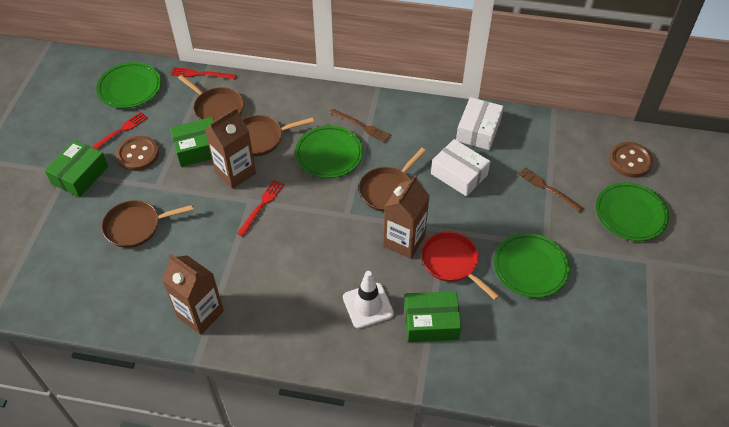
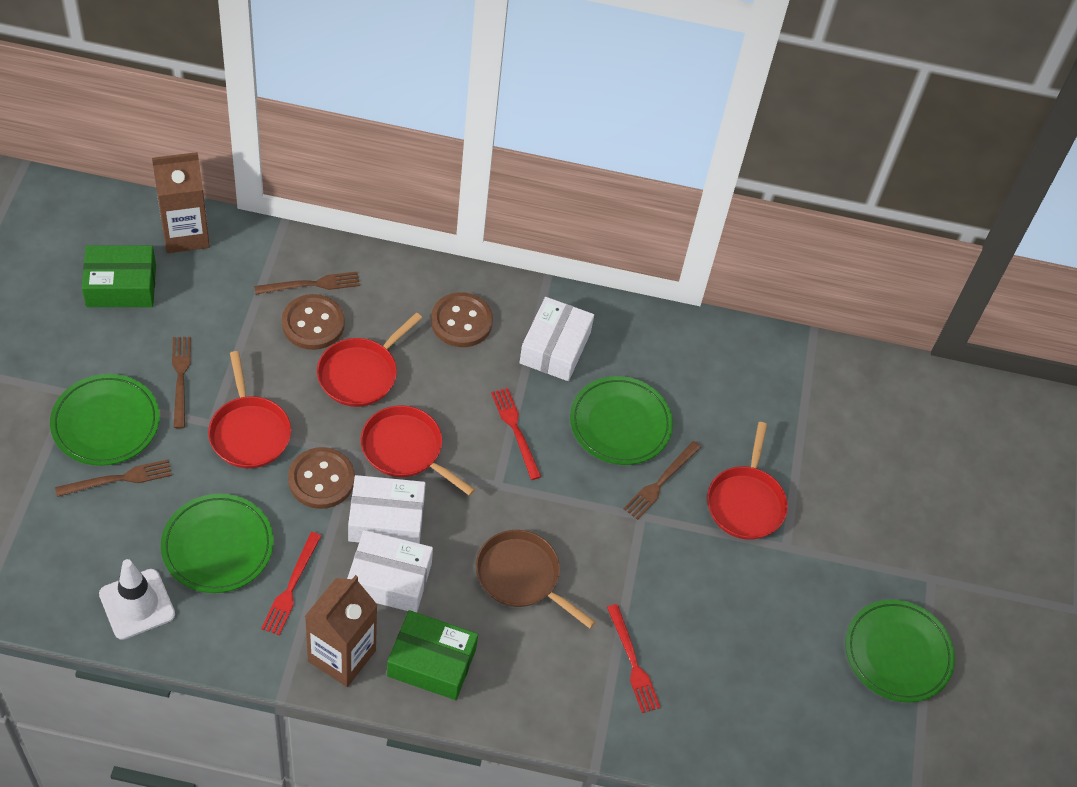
brown button: [116,136,159,171] [609,142,653,177] = 2 -> [282,294,345,350] [288,447,355,509] [431,292,493,347] = 3
brown carton: [162,254,224,335] [205,108,256,189] [383,175,430,259] = 3 -> [152,152,210,253] [305,575,377,687] = 2
brown fork: [329,109,391,143] [518,167,583,212] = 2 -> [55,459,172,497] [172,337,191,428] [254,272,360,294] [624,441,701,520] = 4
brown pan: [102,200,194,248] [178,75,244,121] [242,115,314,156] [359,148,426,212] = 4 -> [476,530,596,629] = 1
green box: [44,140,108,197] [170,117,214,167] [404,291,461,342] = 3 -> [82,245,156,307] [387,610,478,700] = 2
red pan: [421,232,499,300] = 1 -> [208,351,291,469] [317,312,422,407] [361,405,475,496] [707,422,788,540] = 4
white box: [431,139,490,197] [456,97,504,150] = 2 -> [347,530,433,613] [348,475,426,544] [520,297,594,381] = 3

